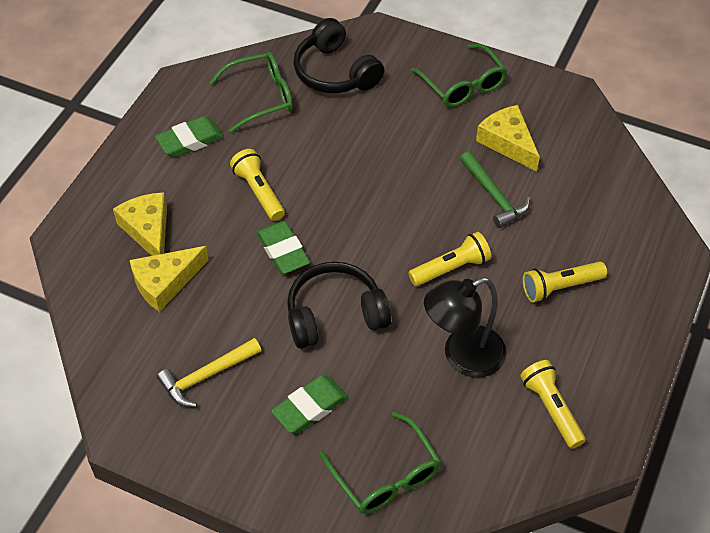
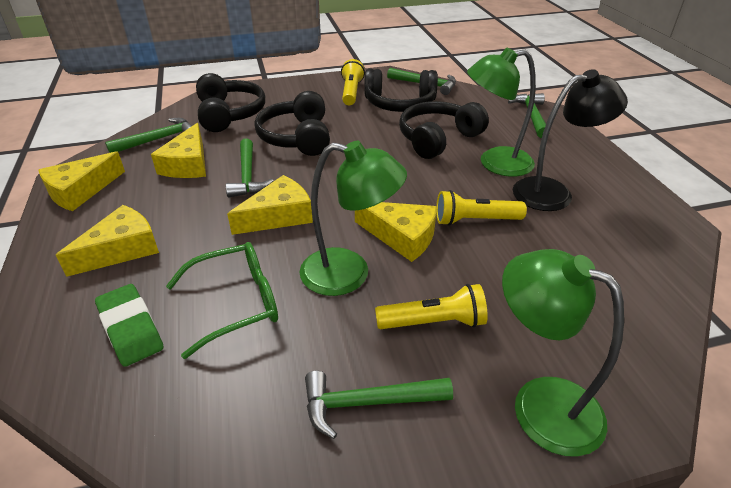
black headphones: [287,262,391,349] [294,18,385,93] = 2 -> [196,73,265,132] [255,91,330,156] [364,69,438,112] [399,101,489,159] = 4
green eraser: [155,116,224,157] [257,221,310,274] [271,375,348,433] = 3 -> [95,284,163,367] = 1
green glasses: [210,52,293,132] [320,412,441,514] [411,44,507,107] = 3 -> [166,242,278,359] = 1
green hammer: [460,151,530,228] = 1 -> [105,118,192,153] [226,138,274,198] [305,371,453,439] [387,68,456,95] [508,93,550,138] = 5
green lamp: none = 0 -> [300,141,407,296] [467,47,536,177] [502,249,624,457] = 3
yellow cheese: [113,192,167,256] [130,246,209,312] [476,105,540,172] = 3 -> [39,151,125,211] [56,205,159,277] [151,123,206,178] [227,175,313,235] [355,202,437,262] = 5
yellow flashlight: [230,149,285,221] [408,232,491,286] [520,360,586,449] [523,262,607,302] = 4 -> [341,59,365,105] [375,284,488,329] [436,190,527,226] = 3
yellow hammer: [157,338,262,407] = 1 -> none = 0

